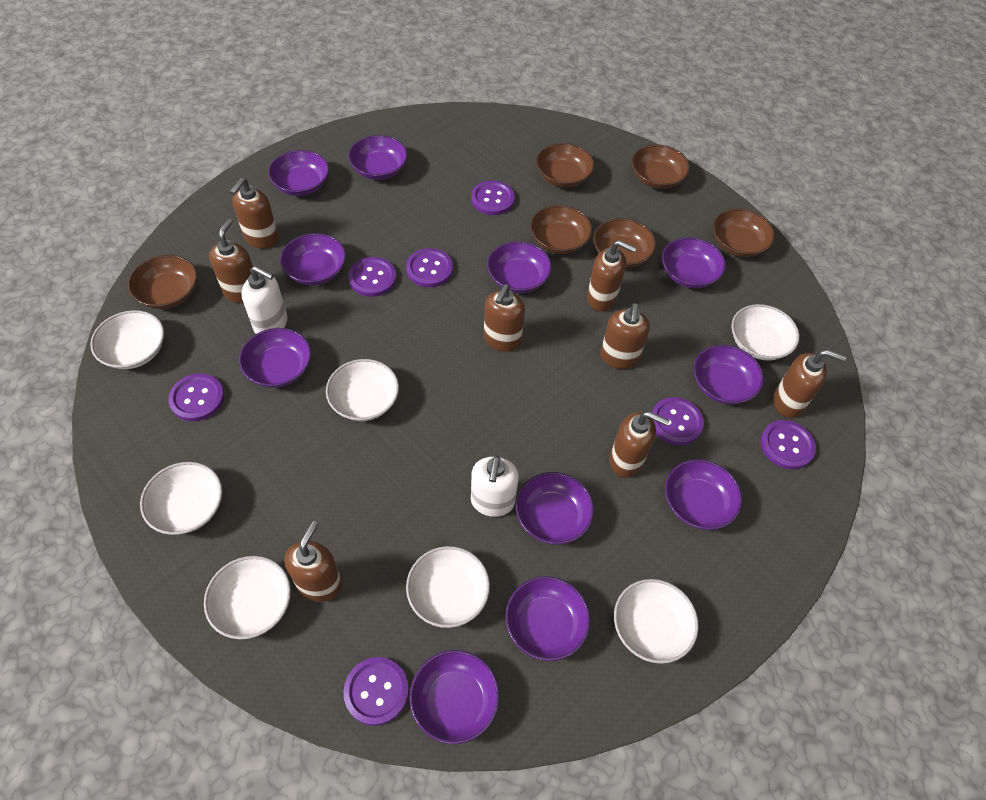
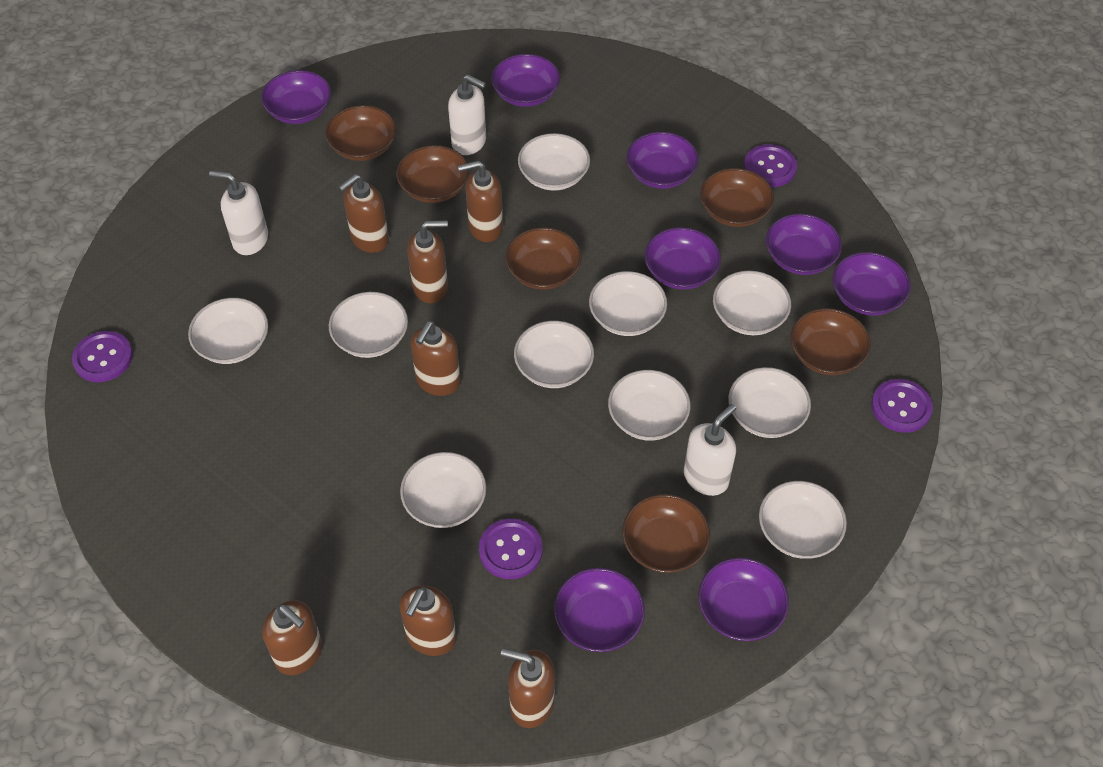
brown soap dispenser: [209,218,253,303] [230,178,279,248] [285,521,342,602] [483,284,525,352] [587,240,637,311] [600,303,650,369] [610,411,669,478] [773,349,847,418] = 8 -> [262,600,323,675] [338,174,389,253] [399,585,457,656] [407,220,448,303] [410,321,461,396] [458,161,503,242] [501,648,555,728] = 7
purple bowl: [239,328,311,388] [268,150,329,196] [280,233,346,285] [348,135,408,180] [409,650,499,744] [487,241,552,293] [505,576,590,661] [516,472,594,545] [662,237,726,288] [665,459,742,530] [693,345,764,404] = 11 -> [261,70,331,124] [491,54,560,107] [554,568,645,652] [626,132,699,189] [644,227,721,290] [698,558,789,641] [766,214,842,275] [832,252,911,316] = 8
purple button: [168,373,224,421] [343,657,409,726] [348,257,396,297] [406,248,453,287] [471,180,515,215] [652,397,704,445] [760,420,816,469] = 7 -> [72,331,133,382] [479,519,543,579] [744,144,797,187] [871,379,933,433] = 4
white bowl: [90,310,164,369] [140,462,222,535] [204,556,291,639] [326,359,399,421] [406,546,490,628] [614,579,699,664] [731,304,799,361] = 7 -> [188,298,268,364] [329,292,408,358] [400,452,486,528] [514,321,594,388] [518,133,590,191] [589,271,667,336] [608,370,691,441] [713,271,791,335] [728,367,811,438] [759,481,847,559] = 10
white soap dispenser: [241,266,288,334] [471,456,519,517] = 2 -> [209,171,268,255] [448,74,486,155] [684,404,736,496] = 3

